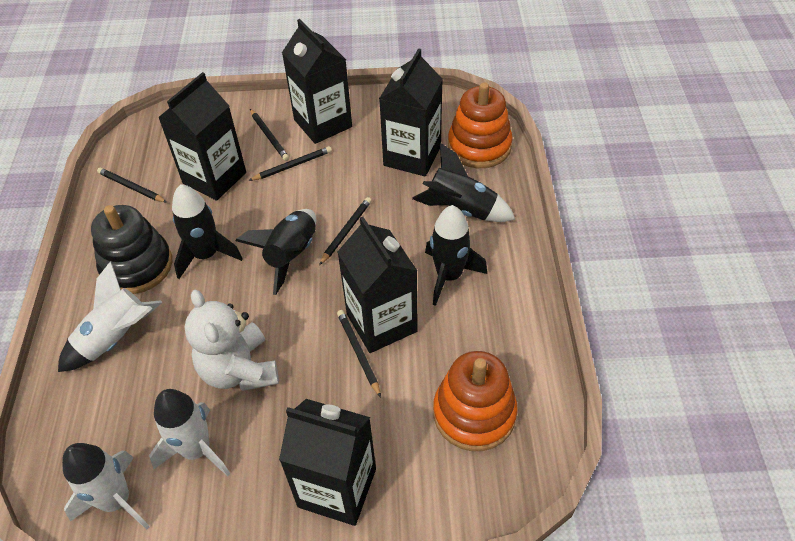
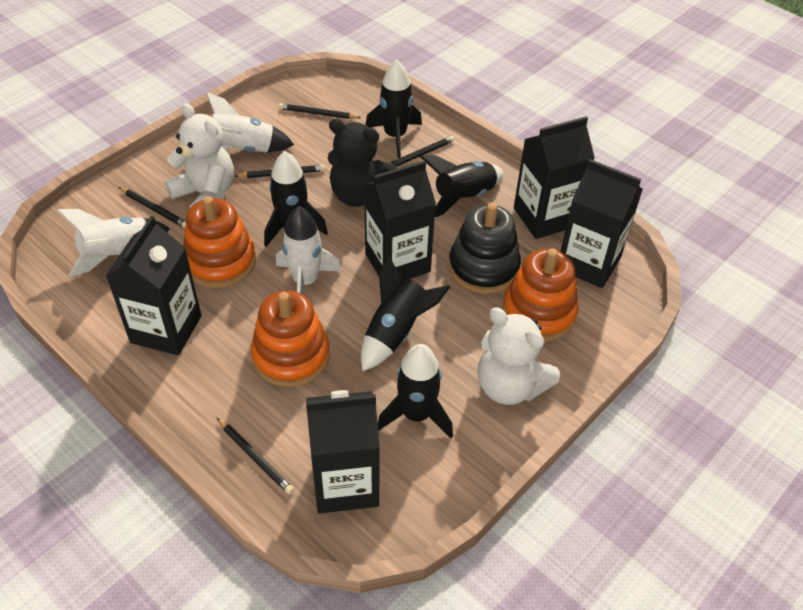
black rocket: [172,184,243,279] [235,209,316,295] [412,143,515,222] [425,205,487,306] = 4 -> [264,151,328,247] [361,254,450,371] [366,60,422,158] [378,344,453,438] [420,155,503,217] = 5
black teddy bear: none = 0 -> [328,119,397,207] = 1
orange stacking toy: [433,351,518,451] [448,82,513,168] = 2 -> [183,196,256,288] [251,291,330,387] [503,249,579,341] = 3
white teddy bear: [185,290,279,391] = 1 -> [165,104,234,209] [478,307,560,405] = 2

